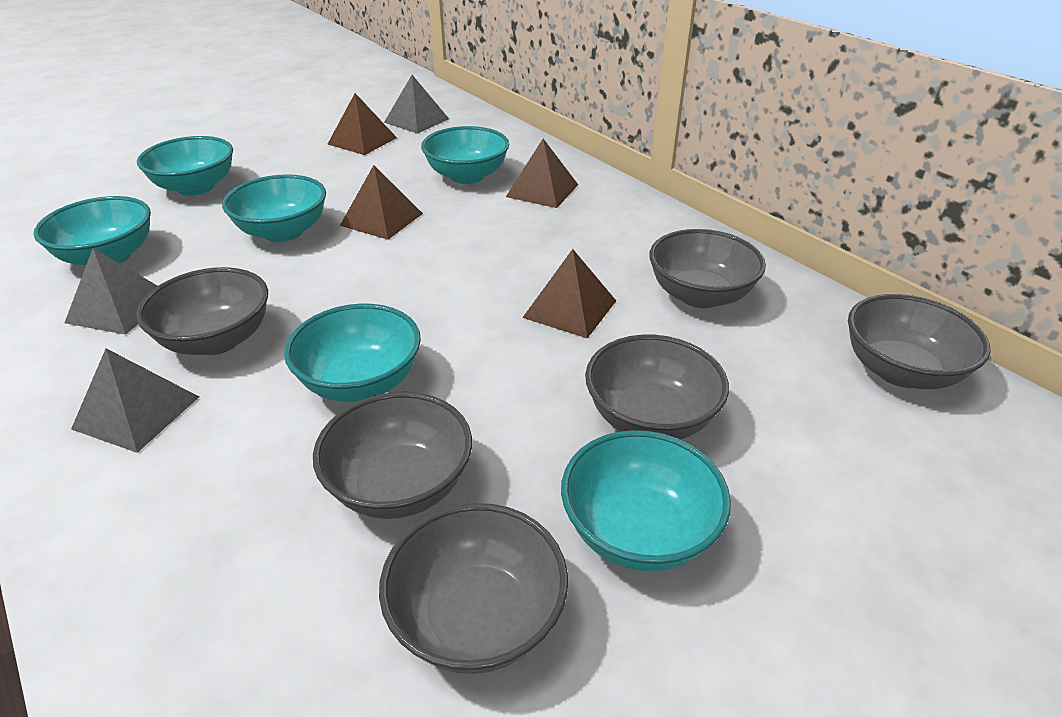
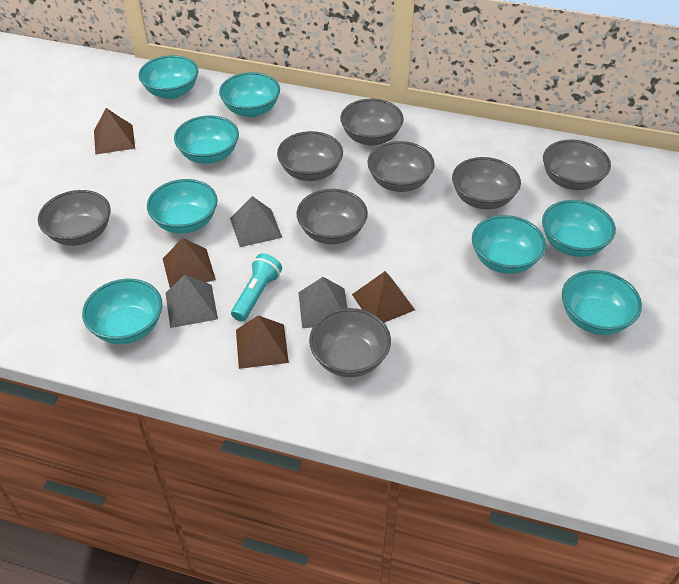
grey bowl: [136,267,268,355] [313,392,472,519] [379,503,568,674] [585,335,729,440] [649,229,766,308] [848,294,991,389] = 6 -> [38,190,111,246] [277,131,343,181] [296,189,368,244] [309,308,391,377] [340,99,404,146] [367,141,435,192] [452,157,521,209] [543,140,611,190] = 8
turquoise bowl: [34,196,151,265] [137,136,233,196] [222,174,326,242] [284,304,421,402] [421,126,509,184] [561,430,731,571] = 6 -> [82,279,162,344] [138,55,198,99] [147,179,218,234] [174,115,239,164] [219,72,280,117] [472,215,546,274] [542,200,616,257] [562,270,642,335] = 8
turquoise flashlight: none = 0 -> [231,253,282,321] = 1

